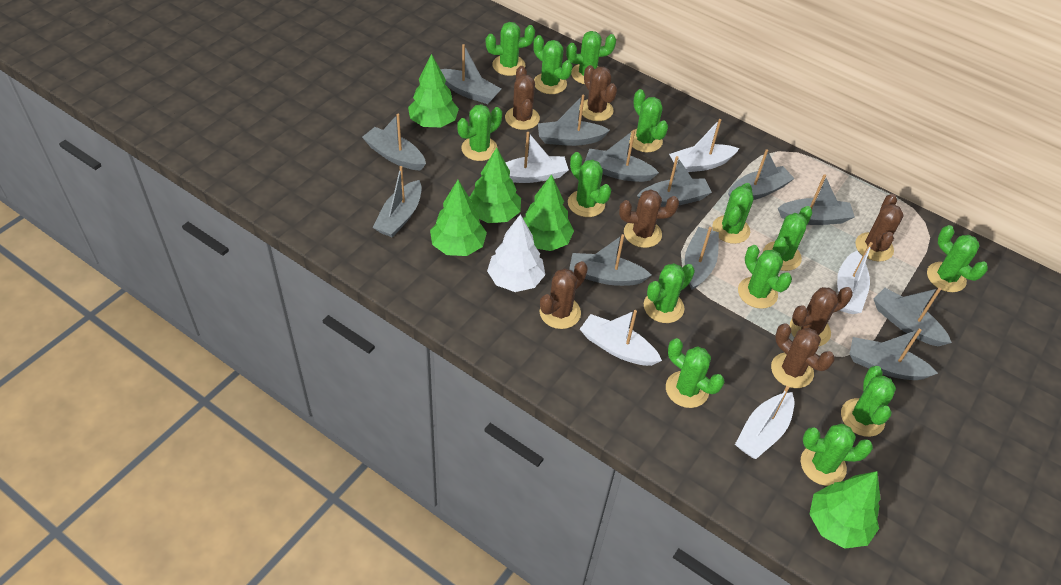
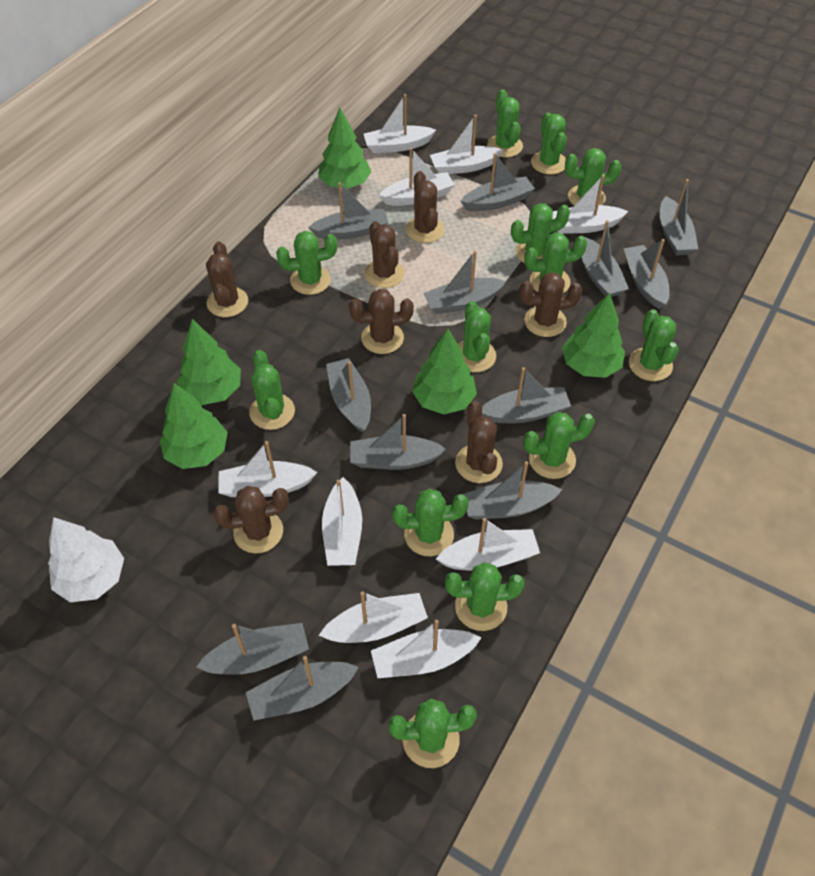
green cactus: [457,104,502,161] [486,22,535,76] [533,35,573,94] [566,31,616,84] [568,152,611,217] [629,89,668,152] [644,263,695,323] [666,338,724,408] [712,183,753,244] [738,245,792,309] [763,206,813,271] [801,424,873,486] [841,366,896,437] [927,225,988,292] = 14 -> [249,350,295,430] [276,231,337,295] [388,699,477,768] [392,489,469,556] [445,562,525,631] [458,301,496,372] [487,90,523,157] [511,203,570,263] [523,412,595,479] [524,232,587,293] [531,112,567,175] [565,148,621,205] [629,309,678,381] = 13
white boat: [505,132,569,183] [580,310,662,366] [669,119,739,172] [735,386,794,459] [837,242,873,314] = 5 -> [219,441,317,497] [319,591,428,643] [322,477,362,566] [364,94,436,153] [371,620,482,678] [379,148,455,206] [430,115,504,174] [436,518,540,571] [552,175,628,234] = 9

